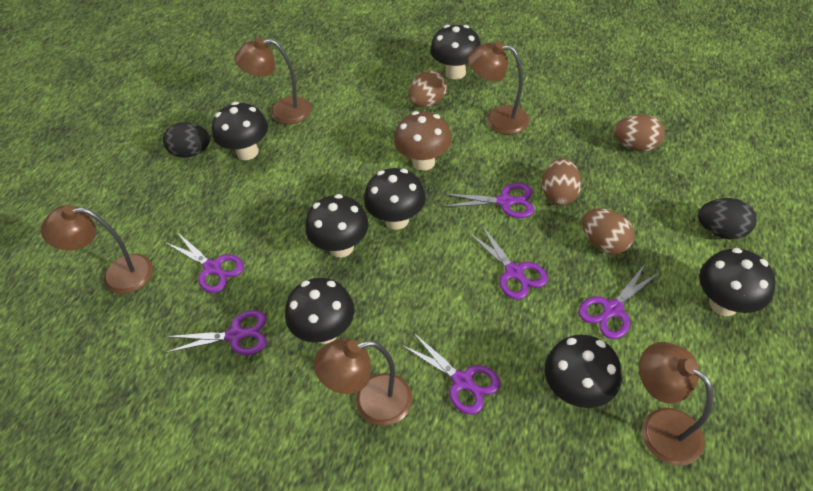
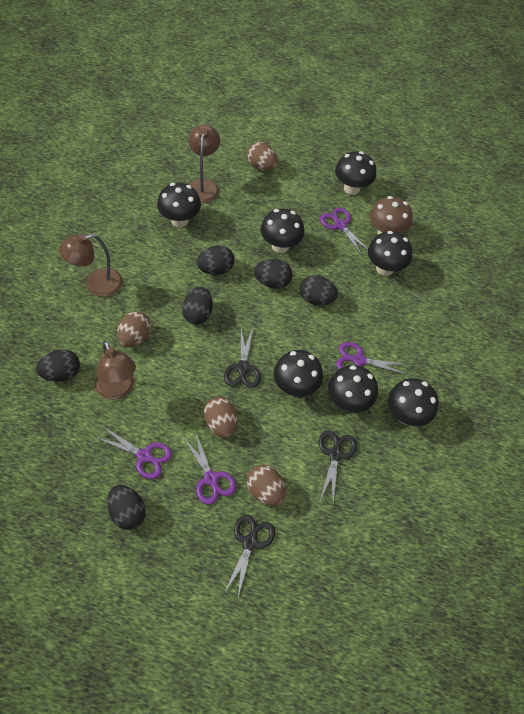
black egg: [163,122,210,158] [698,198,756,239] = 2 -> [36,349,80,382] [107,485,146,530] [182,287,213,325] [197,245,235,275] [254,259,293,289] [300,275,338,305] = 6
black scissors: none = 0 -> [224,327,261,388] [224,515,275,597] [319,430,357,502] = 3
brown lamp: [41,205,153,294] [234,38,312,124] [314,338,413,426] [468,42,529,134] [639,342,713,466] = 5 -> [59,234,123,297] [95,341,136,400] [188,125,220,203] = 3
purple scissors: [165,231,244,293] [165,310,266,355] [401,332,501,414] [444,183,534,218] [468,224,548,300] [578,263,660,339] = 6 -> [95,427,172,479] [184,431,236,505] [320,207,368,255] [336,342,408,375] = 4

